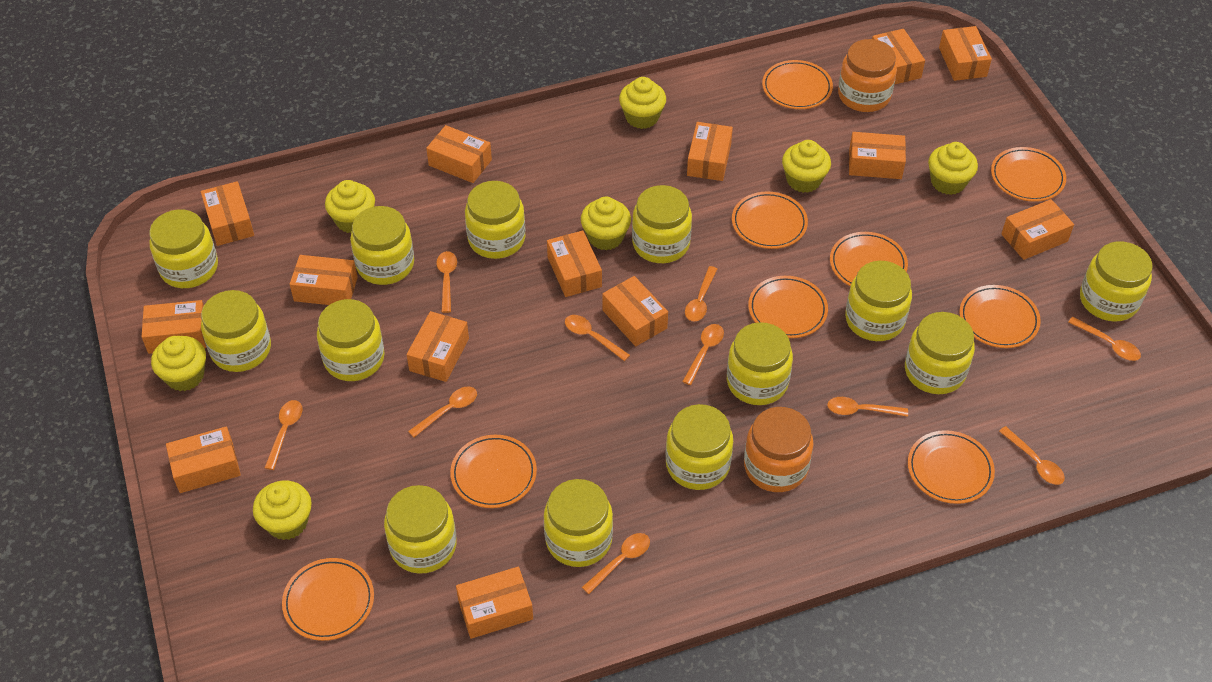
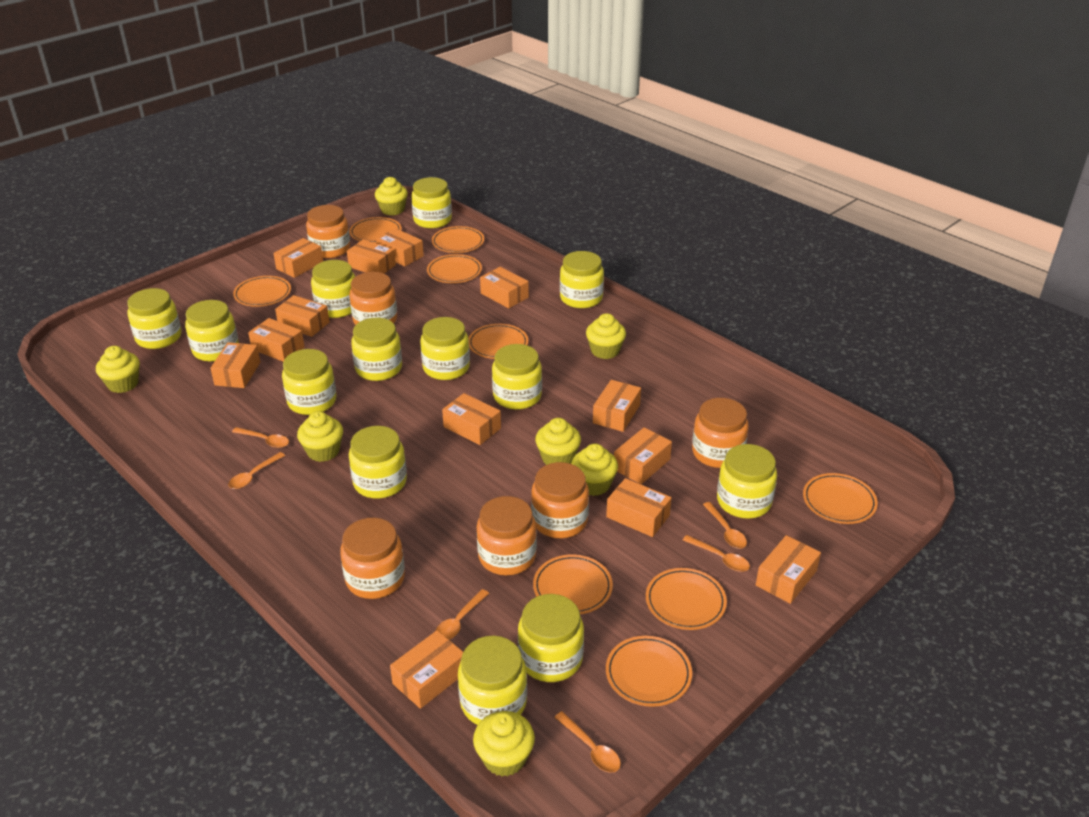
orange box: [142,300,206,354] [166,426,241,493] [201,181,254,246] [290,255,358,305] [406,311,469,382] [426,125,492,183] [456,567,533,639] [547,230,602,297] [602,276,668,346] [687,122,733,181] [849,132,906,179] [872,29,925,85] [939,26,992,81] [1001,199,1074,260] = 14 -> [210,342,260,388] [248,318,305,362] [273,238,323,278] [275,295,330,337] [347,239,396,274] [376,228,424,267] [390,630,463,709] [442,393,501,445] [480,267,529,308] [593,380,641,432] [606,478,672,537] [614,427,672,484] [756,535,821,604] = 13
orange jar: [744,407,814,492] [838,39,897,112] = 2 -> [306,205,350,258] [340,518,405,599] [349,272,397,325] [477,496,537,575] [531,462,589,538] [692,398,749,468] = 6
orange spoon: [265,400,302,470] [408,387,477,438] [436,251,457,313] [565,315,630,361] [582,533,650,594] [682,324,724,385] [685,266,717,322] [827,397,908,417] [999,426,1065,485] [1068,317,1141,361] = 10 -> [228,452,285,489] [232,427,289,448] [436,589,489,640] [555,711,621,773] [683,535,750,572] [703,502,747,549] = 6

